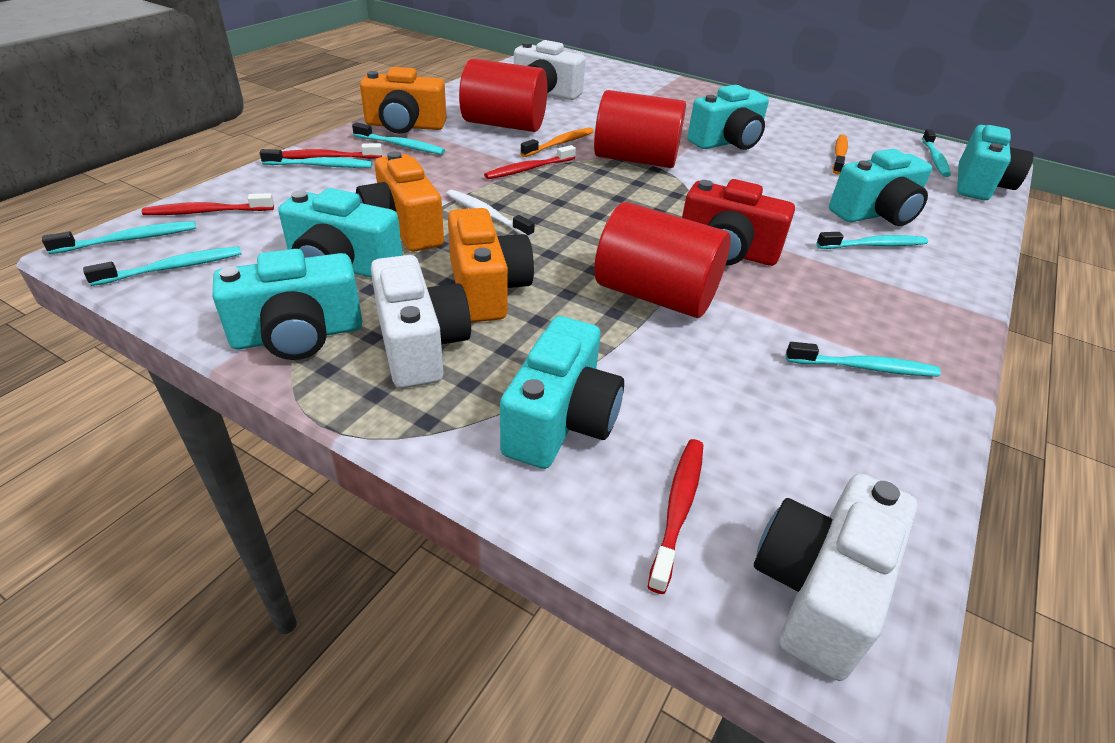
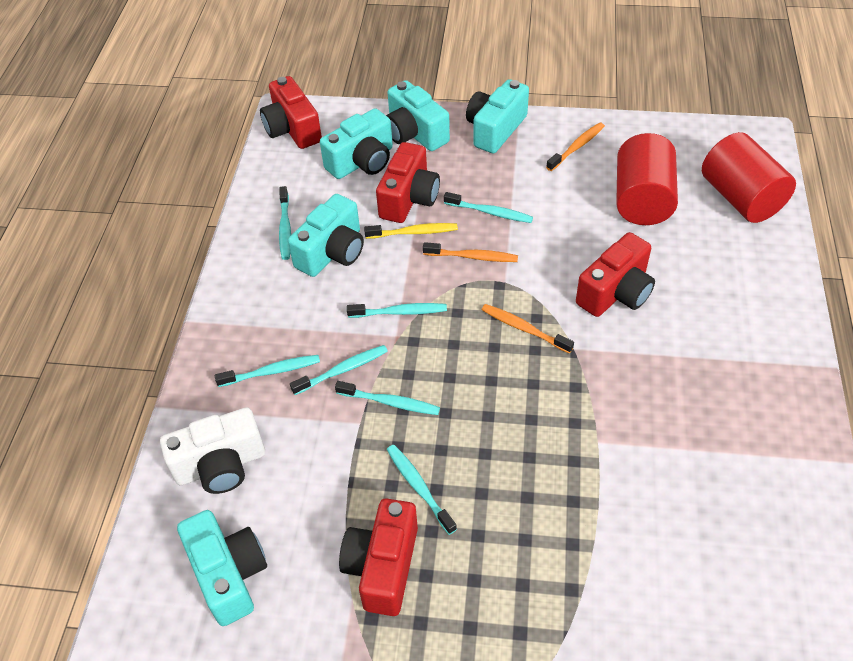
orange camera: [356,151,444,252] [360,67,446,134] [448,208,534,322] = 3 -> none = 0
orange toothbrush: [521,128,594,157] [833,134,848,174] = 2 -> [423,242,518,262] [482,304,574,353] [546,123,605,171] = 3
red camera: [682,179,795,266] = 1 -> [260,76,322,149] [339,498,418,616] [376,142,440,223] [576,232,655,317] = 4
red cylinder: [459,59,548,132] [594,90,686,168] [594,202,731,318] = 3 -> [616,133,678,225] [702,132,796,223] = 2
red toothbrush: [142,193,274,215] [282,143,382,159] [484,145,576,179] [648,439,703,594] = 4 -> none = 0
turquoise camera: [212,249,363,360] [278,188,403,278] [500,316,624,469] [687,85,769,150] [829,149,932,226] [957,125,1034,200] = 6 -> [177,510,267,626] [288,194,364,277] [320,108,393,179] [386,80,450,151] [466,79,529,153] = 5
white camera: [371,255,471,388] [514,40,585,100] [754,473,918,681] = 3 -> [160,407,265,494] = 1
white toothbrush: [446,190,535,238] = 1 -> none = 0
yellow toothbrush: none = 0 -> [364,223,458,239] = 1

